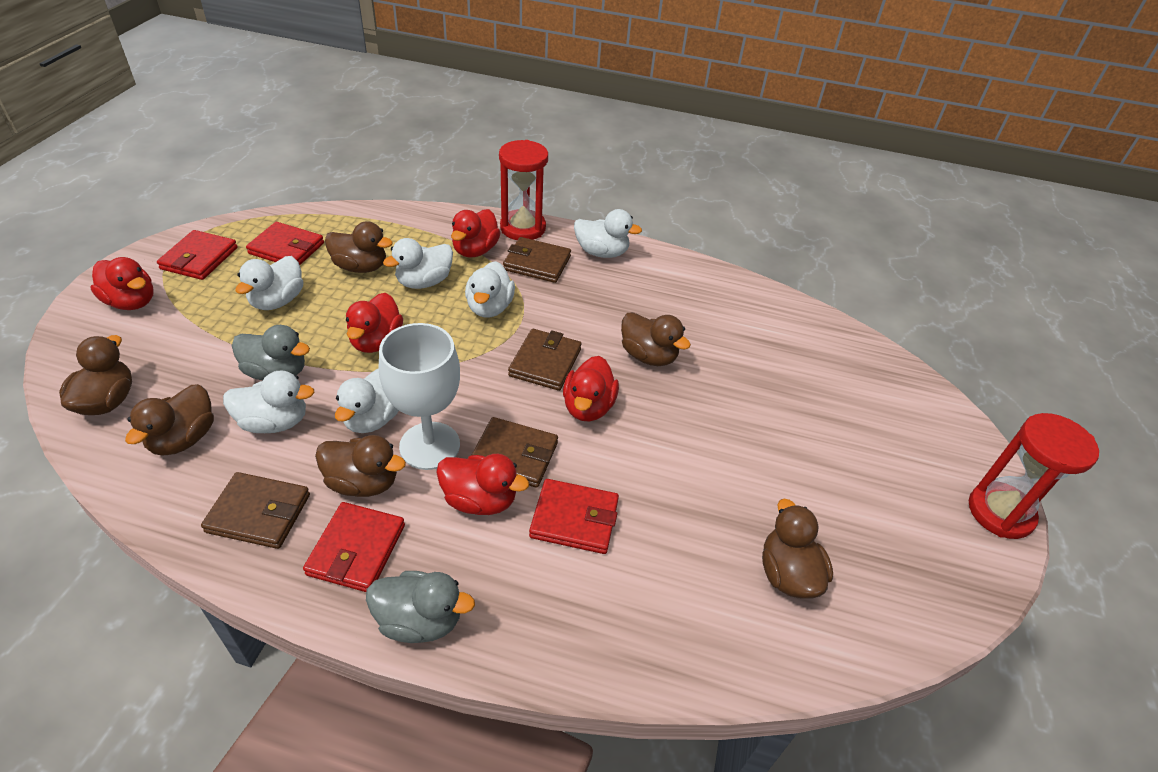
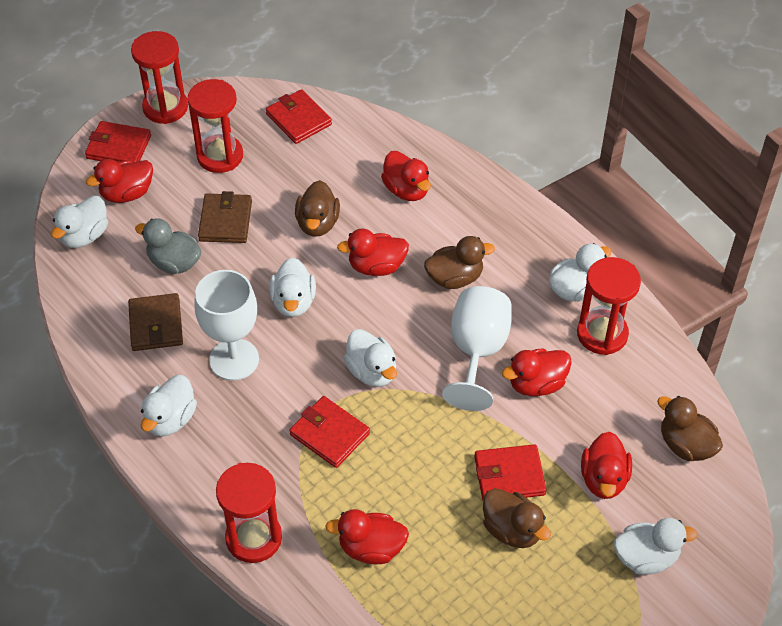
brown duck: [59,335,132,415] [125,384,214,455] [315,435,406,497] [325,221,393,273] [621,312,691,366] [762,499,833,599] = 6 -> [295,180,340,237] [424,236,495,289] [483,488,551,548] [657,396,723,461] = 4
brown wallet: [201,472,310,549] [472,417,558,488] [503,237,571,283] [508,329,581,391] = 4 -> [128,293,183,351] [198,191,252,243] = 2
grey duck: [232,325,310,380] [366,571,475,643] = 2 -> [135,218,202,274] = 1
red duck: [90,257,154,310] [346,293,403,353] [436,454,529,515] [451,209,501,258] [563,356,619,421] = 5 -> [86,159,153,203] [325,509,409,564] [337,229,409,276] [381,151,431,201] [502,348,572,396] [581,432,632,499] = 6
red hourglass: [499,140,548,240] [969,413,1099,539] = 2 -> [131,31,188,124] [187,79,243,173] [216,463,282,563] [577,257,641,355] = 4
white goblet: [379,323,460,470] = 1 -> [194,270,259,381] [442,286,512,411] = 2

